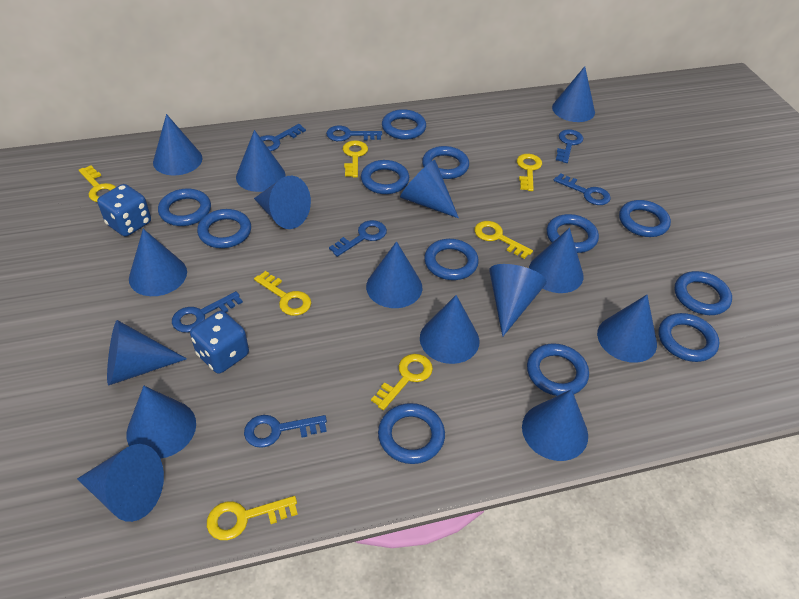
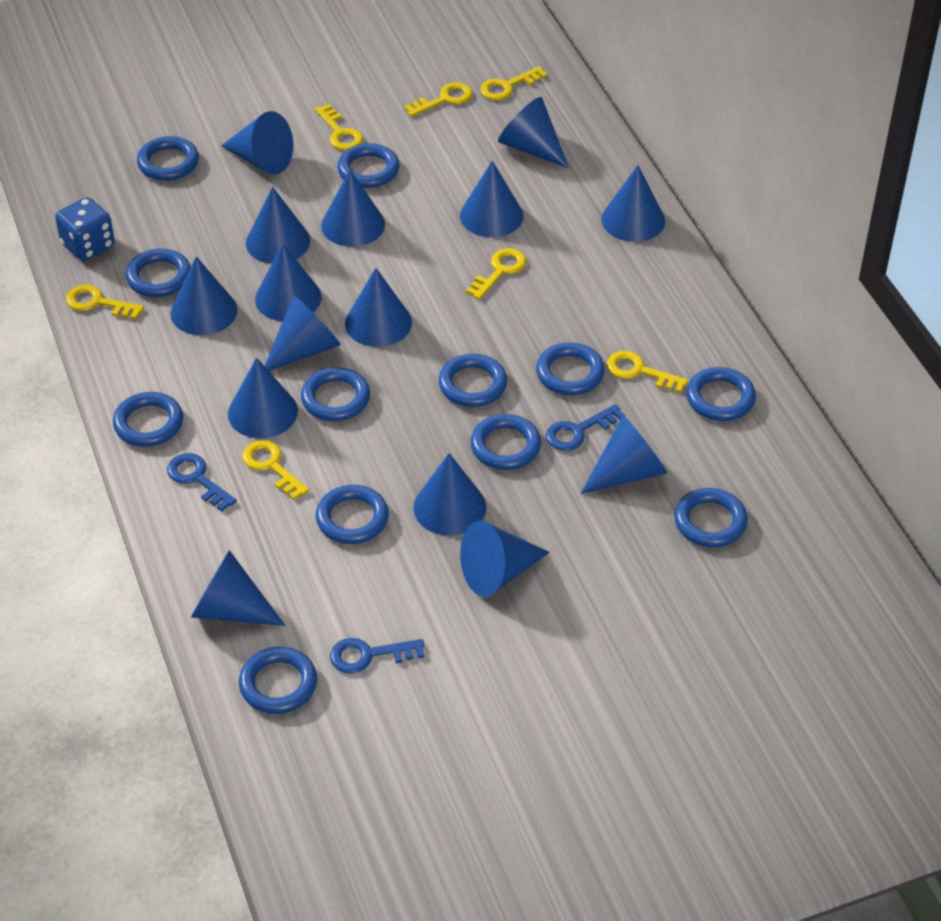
blue dice: [97,184,151,237] [190,311,249,373] = 2 -> [55,197,115,261] = 1
blue key: [172,291,243,333] [244,415,327,448] [260,124,306,151] [326,126,382,141] [329,220,387,257] [554,173,611,205] [556,129,583,163] = 7 -> [167,453,237,511] [330,638,424,674] [546,404,625,451] = 3

